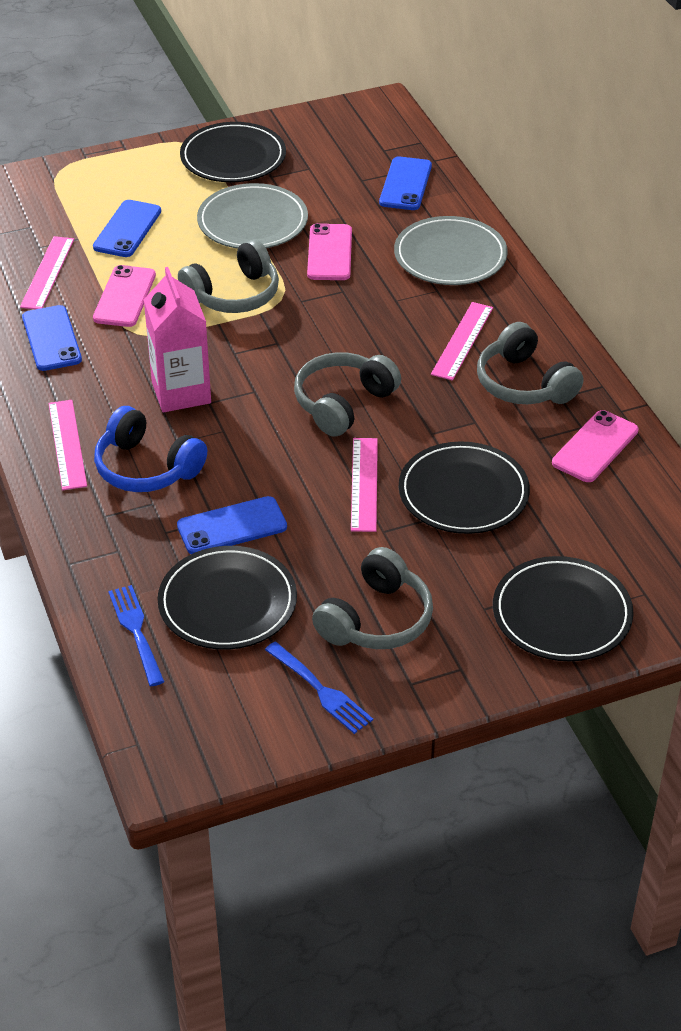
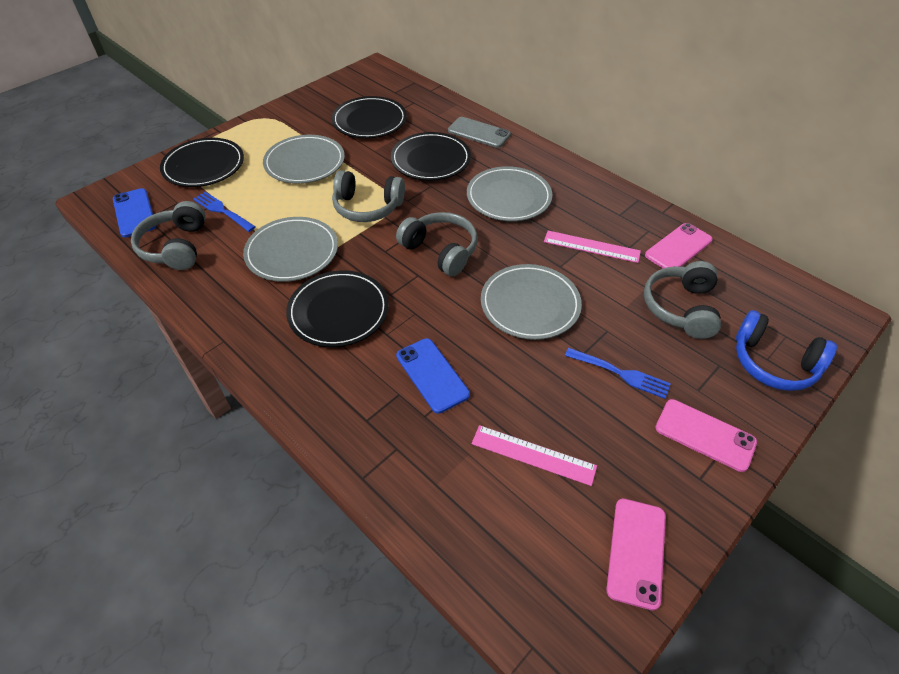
blue phone: [22,305,82,371] [93,200,161,257] [177,496,287,554] [379,156,432,210] = 4 -> [113,188,156,238] [396,338,470,414] = 2
grey phone: none = 0 -> [448,117,511,148] = 1
grey plate: [197,183,308,249] [394,216,508,285] = 2 -> [243,217,338,282] [263,135,345,184] [467,166,552,221] [481,264,582,340] = 4
pink carton: [144,267,211,412] = 1 -> none = 0
pink ruler: [20,236,74,309] [48,400,87,490] [351,438,378,532] [431,302,493,381] = 4 -> [472,425,597,486] [544,231,641,263] = 2

